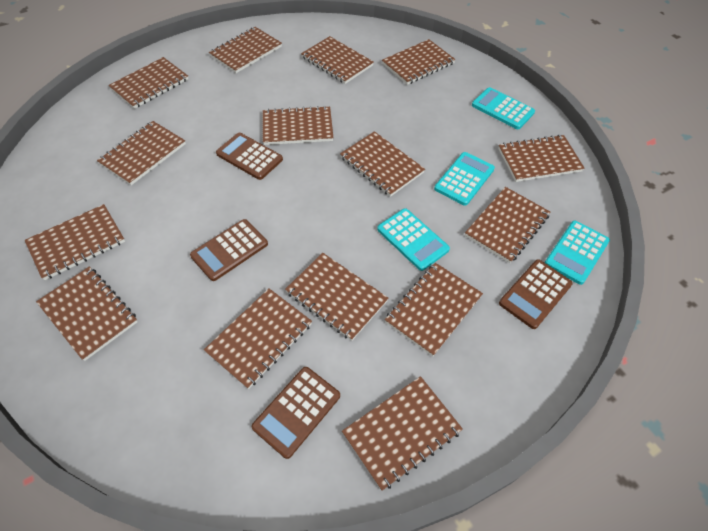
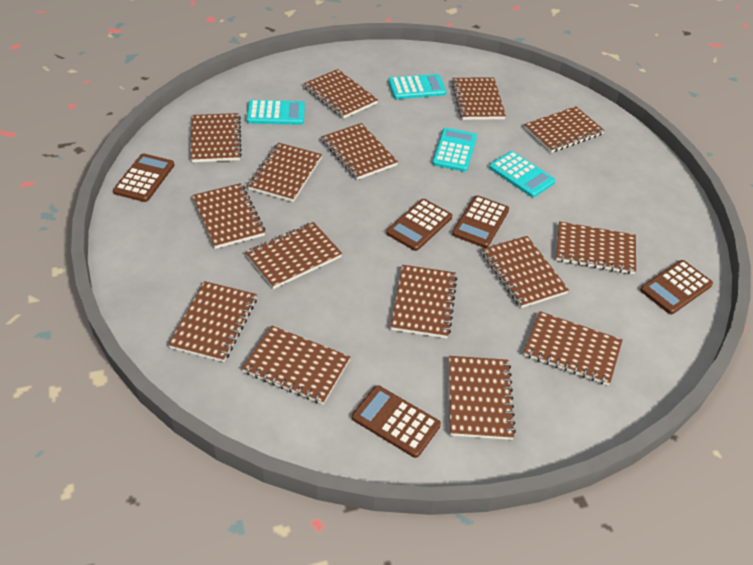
brown calculator: [190,219,268,281] [216,133,283,180] [252,367,340,459] [499,259,573,329] = 4 -> [113,153,175,202] [352,385,441,458] [386,199,452,251] [452,195,509,248] [640,260,713,314] = 5

